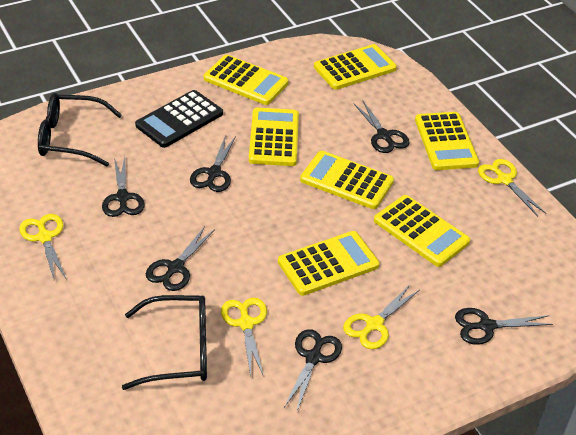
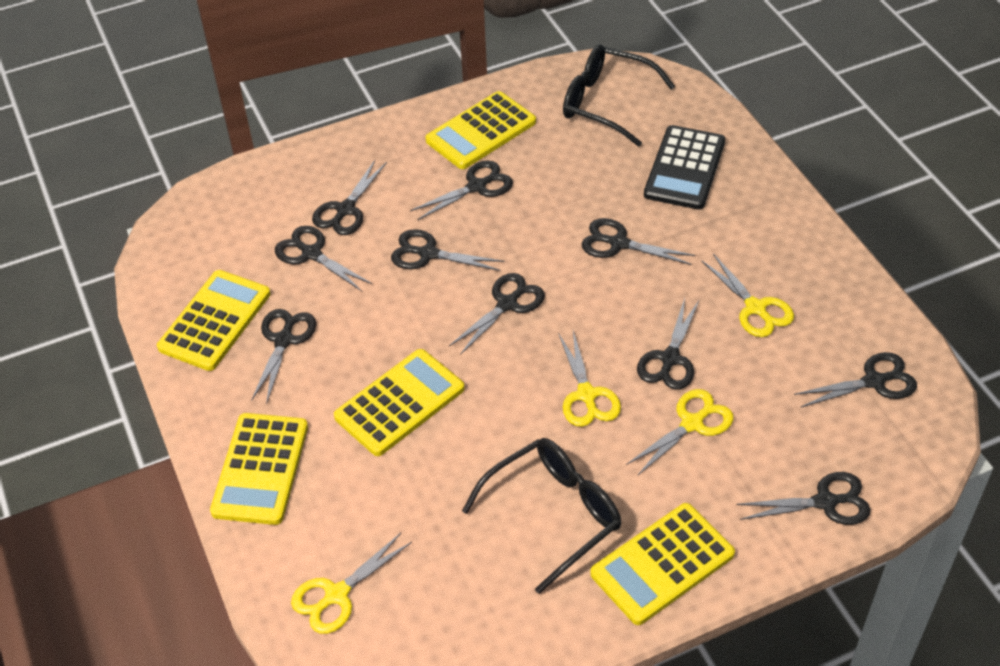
black scissors: [102,157,145,217] [146,226,215,291] [190,135,236,192] [284,329,342,411] [354,100,409,153] [455,308,553,345] = 6 -> [251,309,316,404] [275,226,372,291] [312,160,387,235] [391,229,504,271] [410,161,513,220] [449,273,545,355] [582,218,695,265] [637,298,699,390] [736,472,871,525] [794,352,917,408] = 10
yellow calculator: [204,55,289,105] [249,108,299,166] [278,231,379,296] [300,151,394,209] [314,44,397,90] [374,195,470,267] [415,112,479,170] = 7 -> [157,270,270,371] [210,413,308,525] [334,349,465,456] [425,91,536,169] [591,503,735,625] = 5

